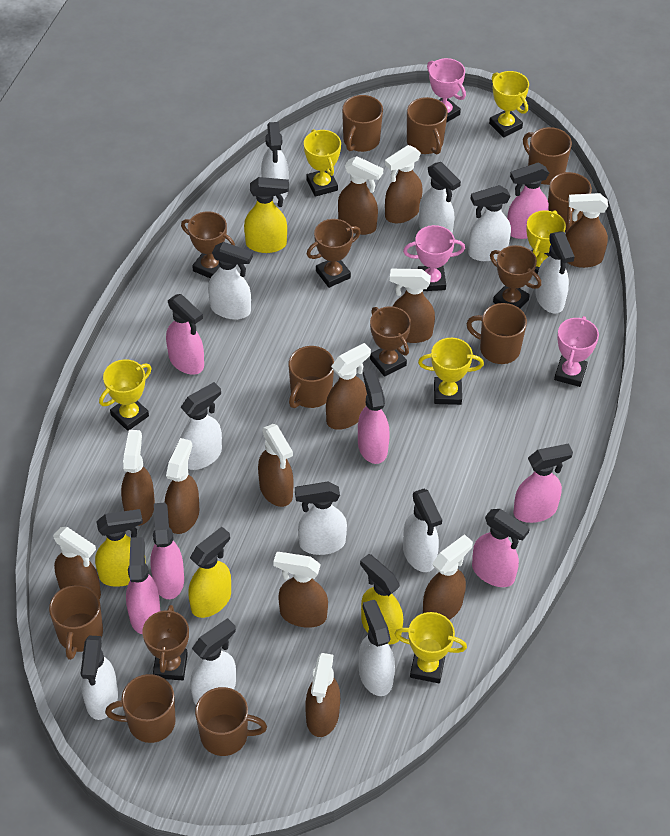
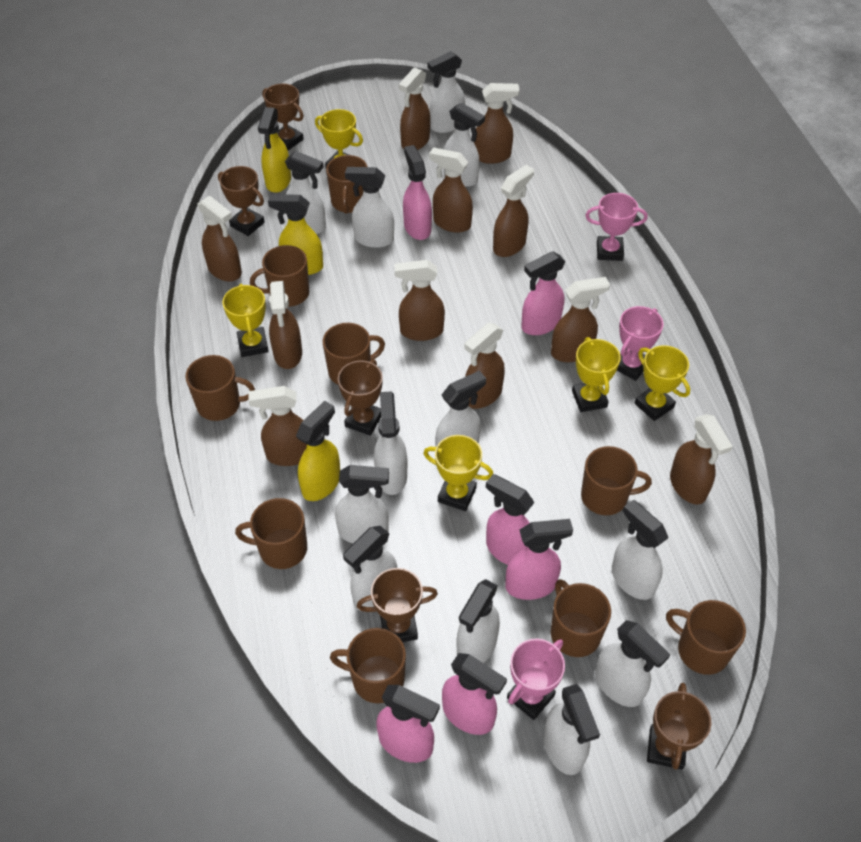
brown spray bottle: [53,527,101,599] [121,430,155,526] [165,438,199,534] [258,424,294,507] [273,552,328,628] [305,653,340,737] [326,343,371,430] [338,156,383,235] [385,145,423,223] [390,269,435,343] [423,534,473,620] [566,193,608,268] = 12 -> [198,196,242,282] [248,386,307,466] [269,281,302,369] [394,260,445,341] [399,67,430,150] [429,147,473,233] [464,323,505,409] [474,83,520,164] [493,165,534,257] [551,277,610,362] [670,414,733,505] = 11
pink spray bottle: [126,537,160,634] [151,502,184,599] [166,294,204,375] [358,369,390,464] [472,509,530,587] [507,162,549,239] [513,443,573,523] = 7 -> [376,685,440,763] [403,145,432,240] [442,653,507,735] [486,474,534,565] [505,519,573,600] [521,251,566,335] = 6
white spray bottle: [81,636,118,720] [180,382,222,470] [190,618,236,705] [208,242,253,320] [261,122,288,203] [295,482,347,555] [359,600,395,696] [403,489,442,572] [419,162,461,233] [468,185,511,261] [535,231,575,314] = 11 -> [285,151,326,234] [335,465,389,543] [343,526,397,612] [345,167,394,248] [374,391,407,495] [427,51,465,133] [435,371,486,447] [444,103,485,187] [456,579,500,663] [544,684,600,775] [595,620,671,707] [612,500,668,600] = 12
yellow spray bottle: [95,509,146,587] [188,527,231,618] [244,177,289,253] [360,554,403,644] = 4 -> [258,107,291,193] [268,194,323,275] [296,401,340,501] = 3
yellow trophy: [99,359,152,431] [304,129,341,197] [394,612,467,683] [418,338,484,405] [489,71,529,137] [526,210,566,274] = 6 -> [223,284,269,357] [315,109,363,167] [423,435,493,511] [572,337,620,412] [634,345,690,421] = 5

